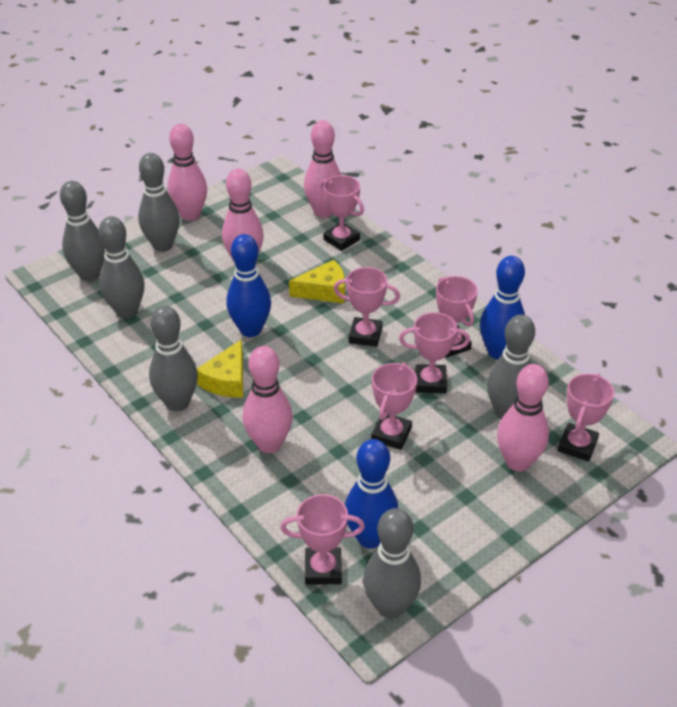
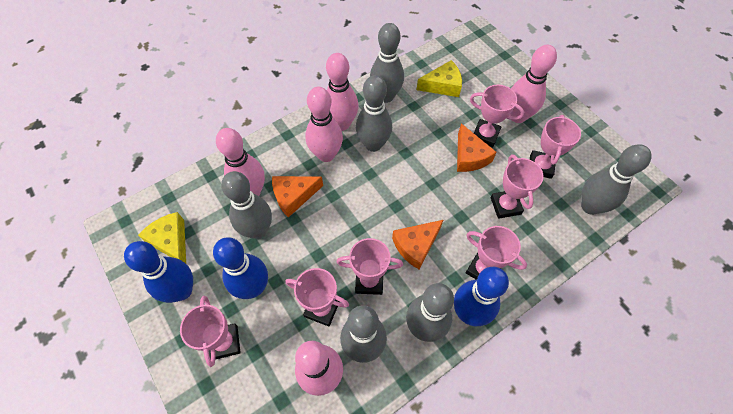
orange cheese: none = 0 -> [272,176,323,217] [392,220,443,270] [457,123,497,172] = 3

